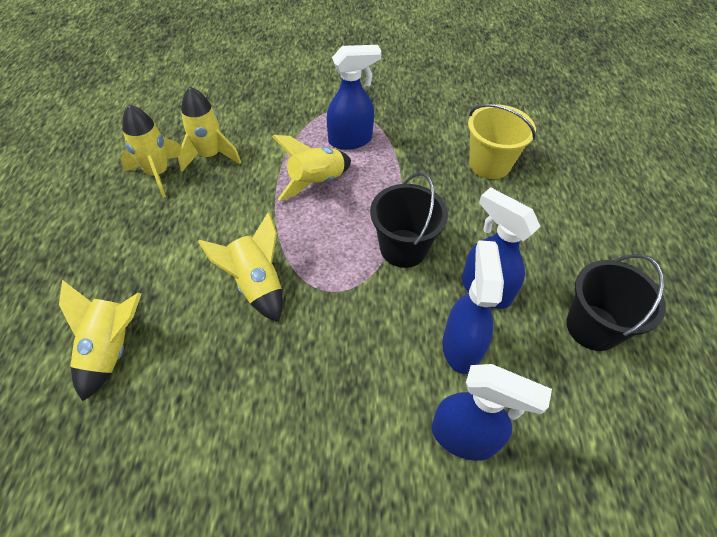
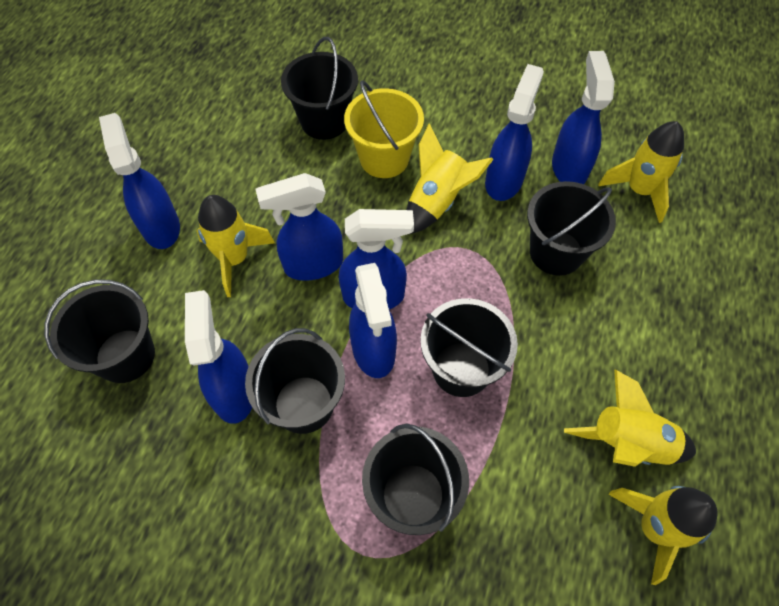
black bucket: [370,172,448,268] [566,254,666,351] = 2 -> [44,280,155,383] [245,328,345,434] [281,37,358,140] [362,424,469,535] [421,298,518,397] [527,181,616,276] = 6
blue spray bottle: [327,45,382,150] [432,364,552,461] [442,240,504,374] [462,187,540,309] = 4 -> [99,113,180,249] [185,290,252,424] [255,173,343,281] [339,209,414,309] [349,263,397,378] [485,64,544,201] [552,51,615,184] = 7

